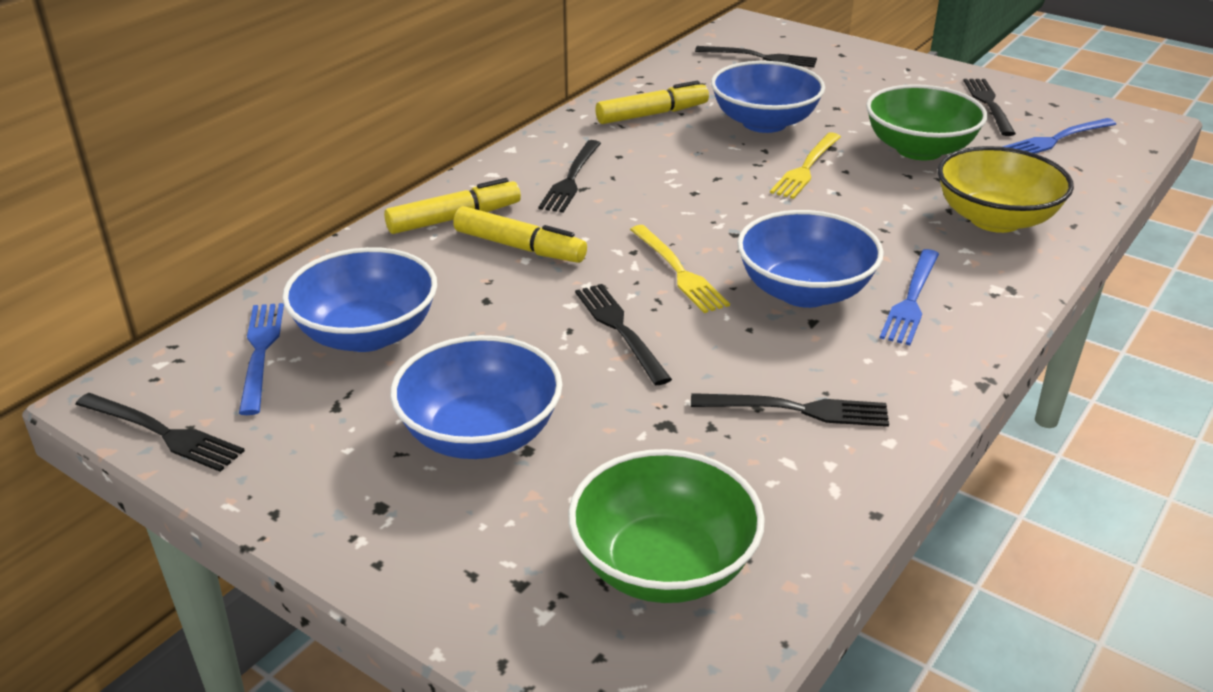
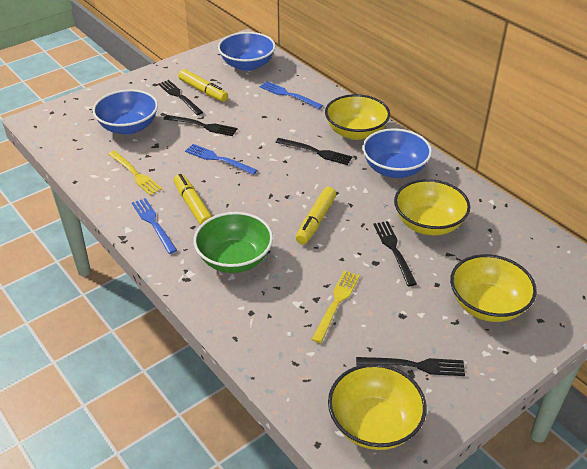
black fork: [75,393,245,472] [538,140,601,213] [575,284,672,385] [691,393,889,427] [695,46,817,67] [963,79,1016,136] = 6 -> [158,80,203,115] [164,115,237,136] [276,138,352,165] [356,357,465,376] [373,221,417,286] = 5
blue bowl: [282,247,437,352] [390,335,563,459] [711,61,825,133] [737,210,884,308] = 4 -> [93,90,158,135] [218,32,276,71] [362,128,432,178] = 3
green bowl: [568,449,765,603] [866,84,988,161] = 2 -> [193,212,273,273] = 1
yellow bowl: [937,146,1074,233] = 1 -> [325,94,390,140] [328,364,427,450] [394,179,470,235] [450,254,537,322] = 4

